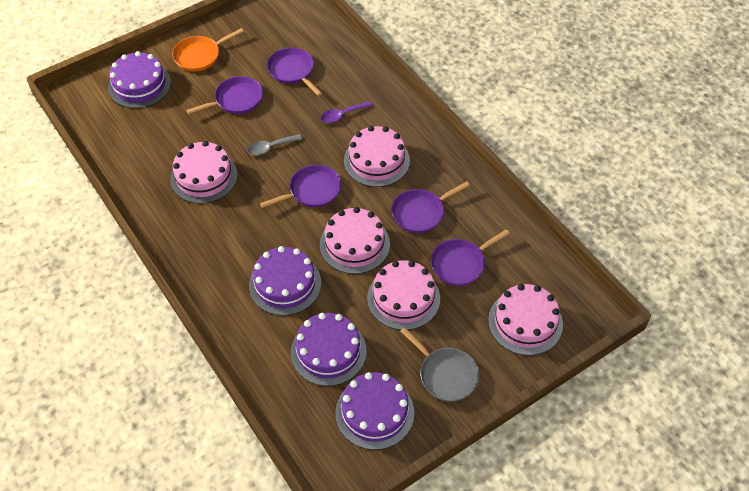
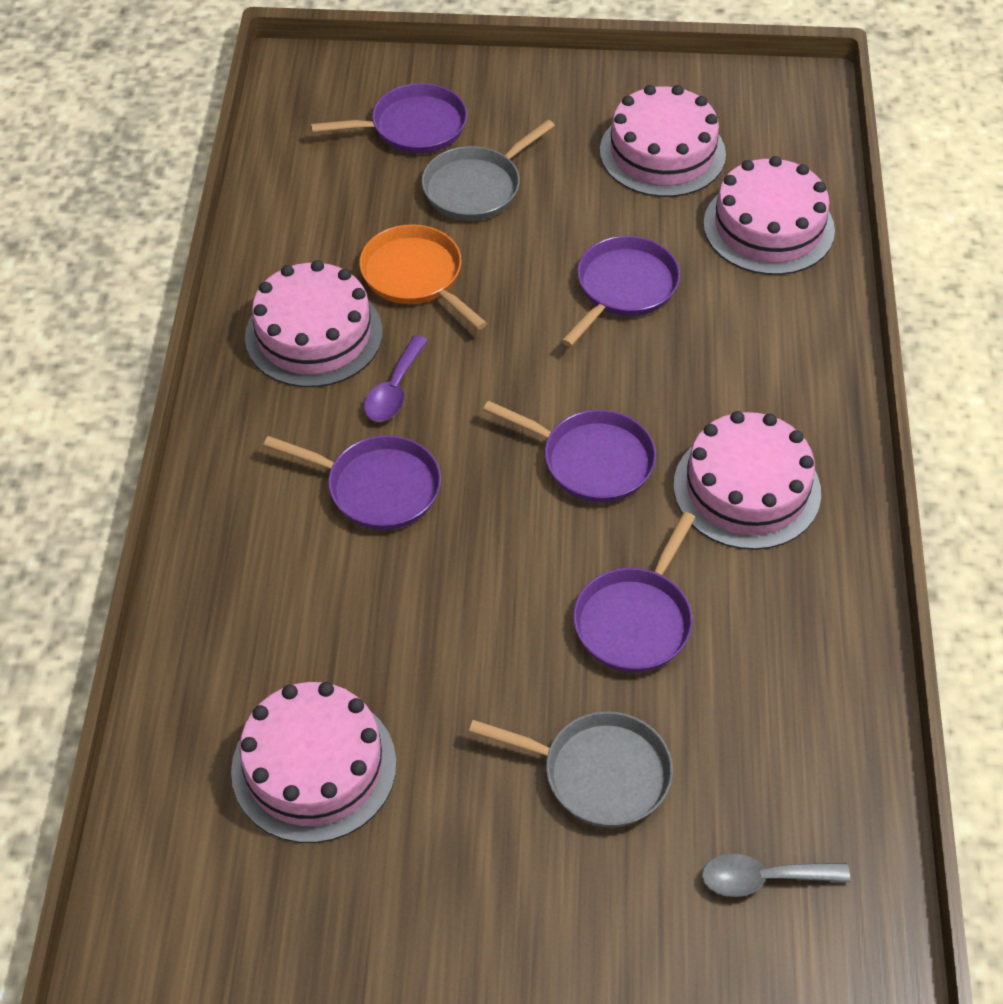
grey pan: [400,327,479,402] = 1 -> [422,120,555,221] [469,711,673,827] = 2
purple cake: [108,51,171,108] [249,246,321,316] [291,313,367,386] [336,372,414,450] = 4 -> none = 0

